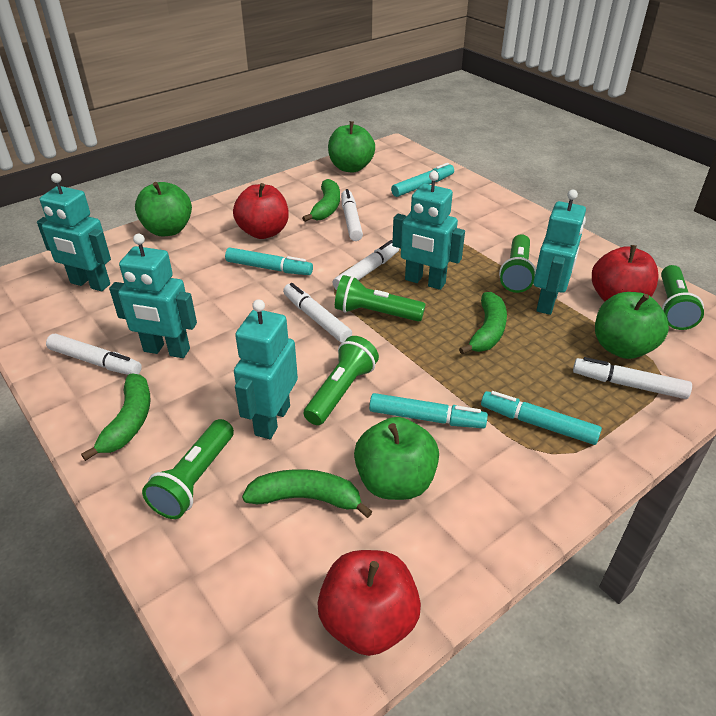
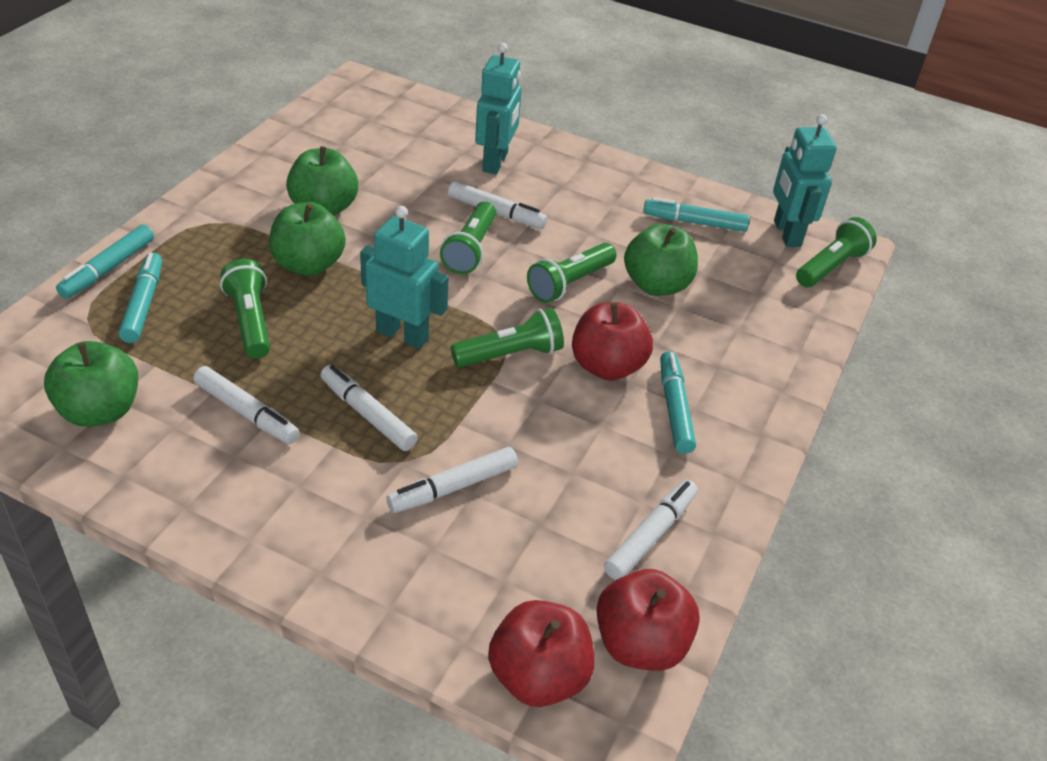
green banana: [81,374,150,461] [242,469,373,518] [302,179,340,222] [459,292,507,354] = 4 -> none = 0
turquoise robot: [37,173,111,291] [109,234,197,358] [234,299,298,439] [392,171,465,290] [533,189,586,315] = 5 -> [360,206,449,349] [475,43,522,174] [773,114,837,247] = 3

